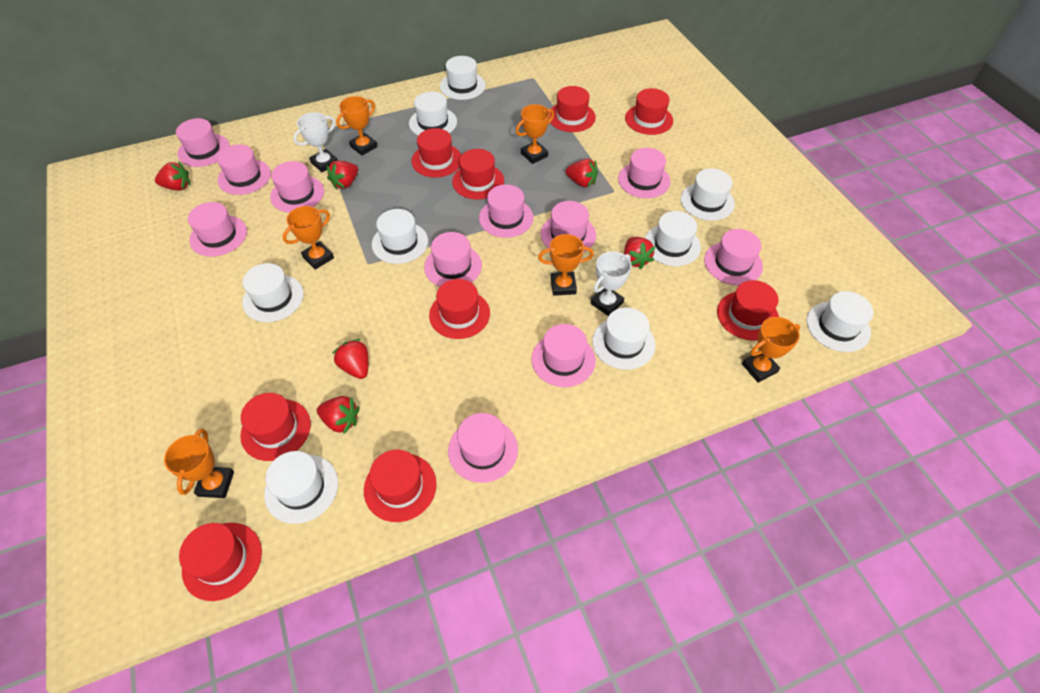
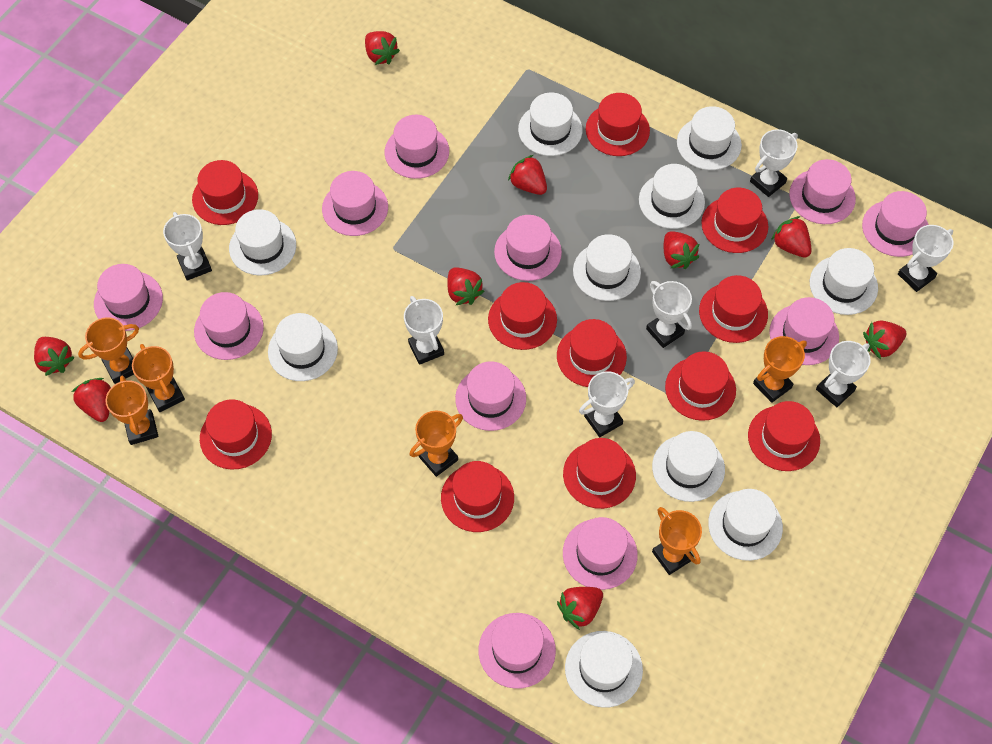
red hat: [179,523,262,601] [240,393,311,461] [364,450,437,522] [411,128,461,178] [429,279,490,339] [452,149,504,200] [549,86,596,132] [625,88,673,135] [717,280,779,341] = 9 -> [192,160,258,225] [200,399,272,470] [441,461,514,532] [488,282,557,350] [557,319,627,387] [563,438,636,509] [586,93,650,156] [665,351,736,421] [699,275,768,343] [701,188,768,253] [748,401,820,471] = 11
red strawberry: [155,161,190,191] [317,396,360,434] [327,161,358,190] [332,339,369,379] [566,159,598,187] [624,237,655,269] = 6 -> [34,337,75,376] [72,378,111,422] [365,31,400,65] [447,267,484,305] [508,155,547,195] [557,587,603,630] [664,231,700,269] [771,216,812,258] [863,321,907,359] = 9
white hat: [242,263,304,322] [264,451,338,524] [372,209,428,264] [409,91,457,136] [440,56,486,100] [592,308,656,370] [645,211,701,266] [681,168,735,221] [807,291,873,352] = 9 -> [229,209,296,276] [268,313,338,381] [518,93,582,156] [565,631,643,708] [573,234,641,301] [639,164,705,229] [652,431,725,502] [677,106,742,170] [708,489,783,561] [810,248,878,315] = 10
white trophy: [293,112,338,172] [591,251,632,316] = 2 -> [163,212,212,281] [404,296,444,365] [579,371,635,437] [646,281,692,348] [750,129,798,197] [816,341,871,407] [898,225,953,292] = 7

